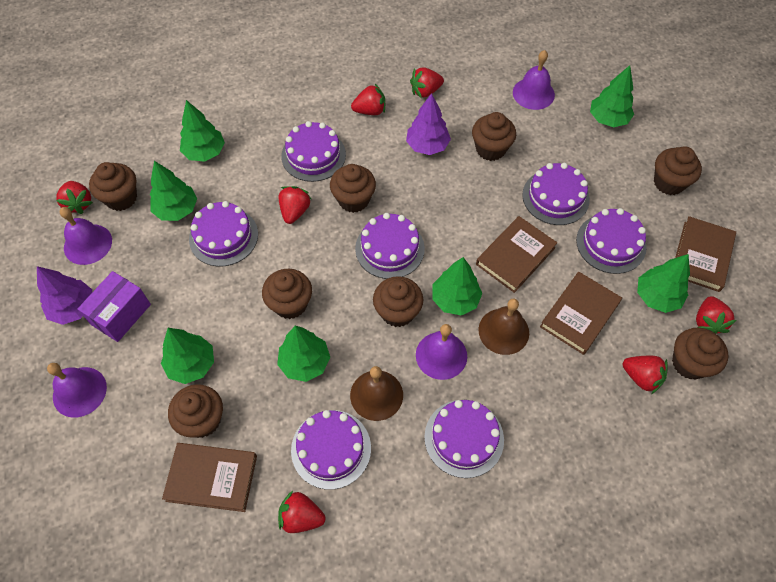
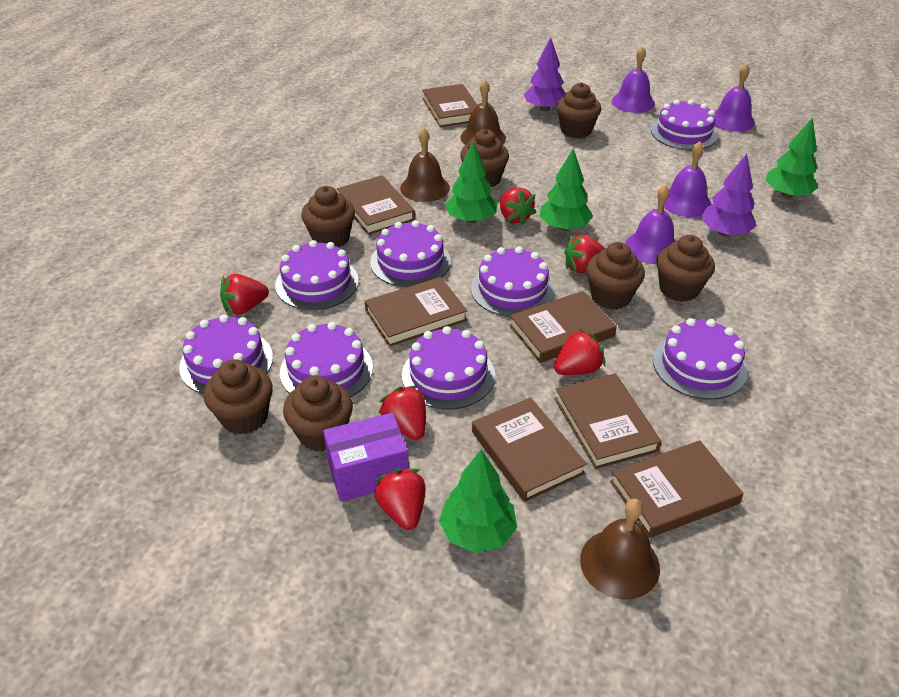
brown bell: [350,366,403,421] [478,299,529,355] = 2 -> [400,127,450,202] [460,80,506,145] [580,499,660,599] = 3
brown book: [162,443,257,512] [476,216,557,293] [540,271,622,355] [675,216,736,292] = 4 -> [337,175,415,235] [365,277,467,347] [422,84,477,127] [472,397,587,502] [509,291,617,363] [554,373,661,469] [610,440,744,538] = 7
brown cupcake: [89,162,137,211] [168,384,223,438] [262,269,312,319] [330,164,376,213] [373,276,423,327] [472,112,516,161] [654,146,702,195] [672,328,729,380] = 8 -> [204,359,273,435] [283,375,353,452] [301,186,355,248] [460,129,509,187] [556,82,601,138] [586,242,645,310] [656,235,715,302] = 7
green tree: [150,161,197,221] [161,328,214,384] [180,100,225,162] [277,326,330,382] [432,257,482,316] [590,65,634,127] [637,254,690,313] = 7 -> [439,449,517,553] [445,142,497,223] [539,148,593,231] [765,117,818,198] = 4
purple cake: [189,201,258,267] [281,121,346,182] [291,410,371,490] [355,213,425,279] [424,400,504,478] [522,163,590,225] [576,208,647,274] = 7 -> [179,314,273,394] [275,240,359,310] [280,322,373,397] [370,220,451,287] [402,326,495,410] [471,246,555,317] [651,100,718,150] [653,318,748,400] = 8
red strawberry: [56,181,93,214] [278,491,326,533] [279,186,311,224] [351,84,385,115] [410,67,444,98] [623,356,668,394] [696,296,736,334] = 7 -> [220,274,269,315] [374,468,426,530] [378,386,426,440] [500,187,536,225] [554,329,605,375] [564,234,605,273] = 6

